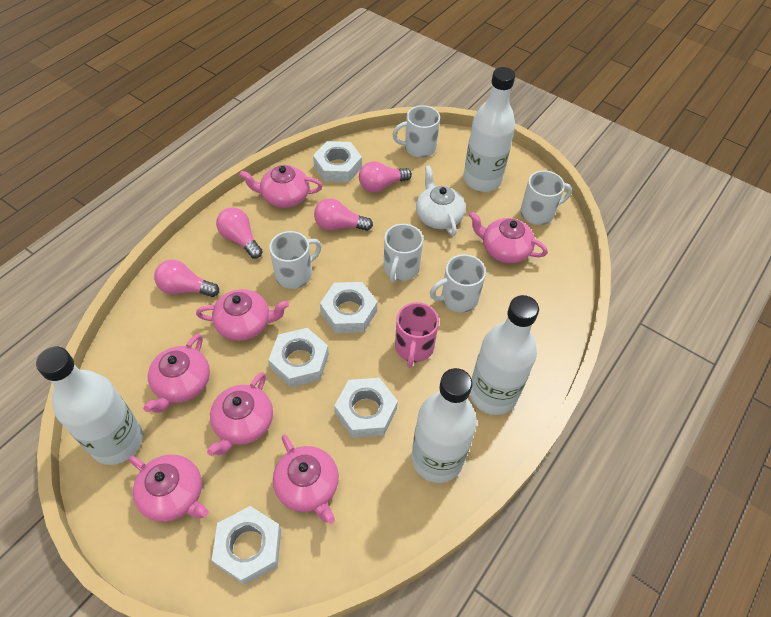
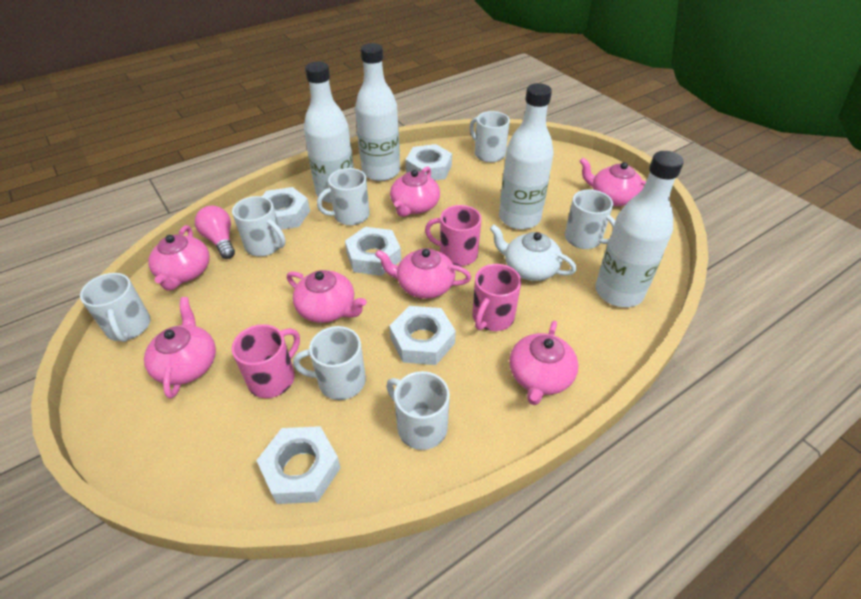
pink light bulb: [154,260,219,297] [216,207,263,259] [314,198,373,231] [359,161,412,192] = 4 -> [195,206,235,259] = 1
pink mug: [395,302,439,368] = 1 -> [232,324,300,398] [425,205,482,266] [472,264,521,331] = 3
white mug: [269,231,321,289] [384,224,423,282] [392,105,440,158] [430,254,486,312] [520,170,572,225] = 5 -> [80,273,150,342] [232,196,286,256] [293,326,366,400] [317,168,370,225] [386,371,450,450] [470,111,510,162] [565,189,615,249] = 7

